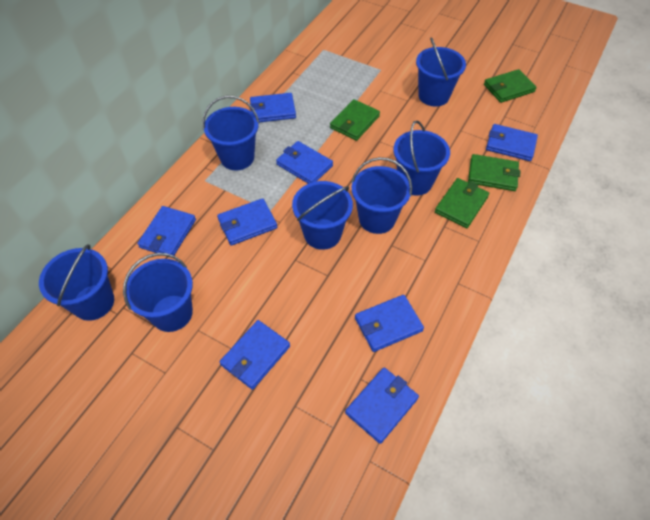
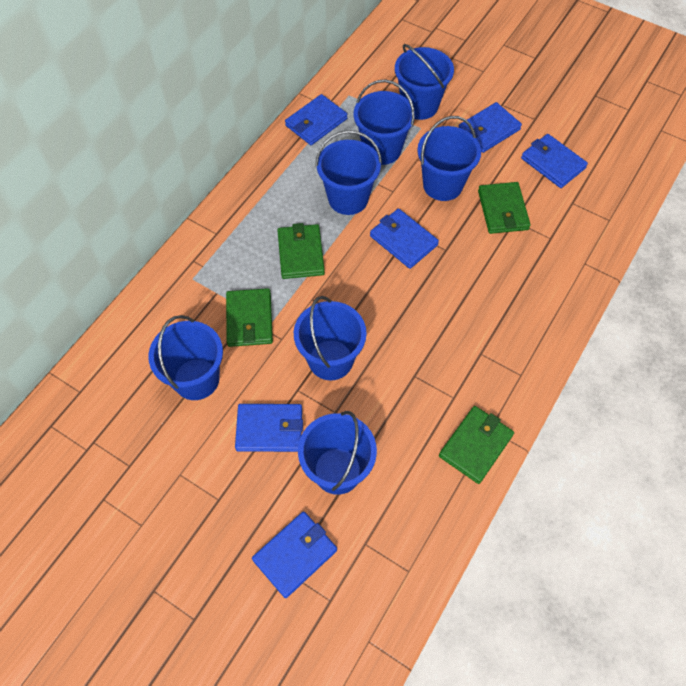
blue wallet: [137,206,196,258] [217,198,277,246] [220,320,290,390] [250,93,296,122] [276,141,333,184] [345,367,419,444] [355,295,424,352] [486,124,538,161] = 8 -> [235,404,303,452] [252,512,337,598] [285,94,347,145] [370,209,439,269] [459,102,522,153] [521,134,588,188] = 6

